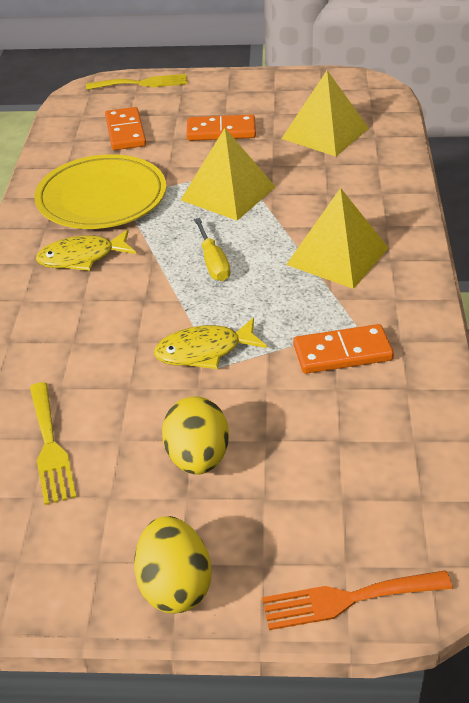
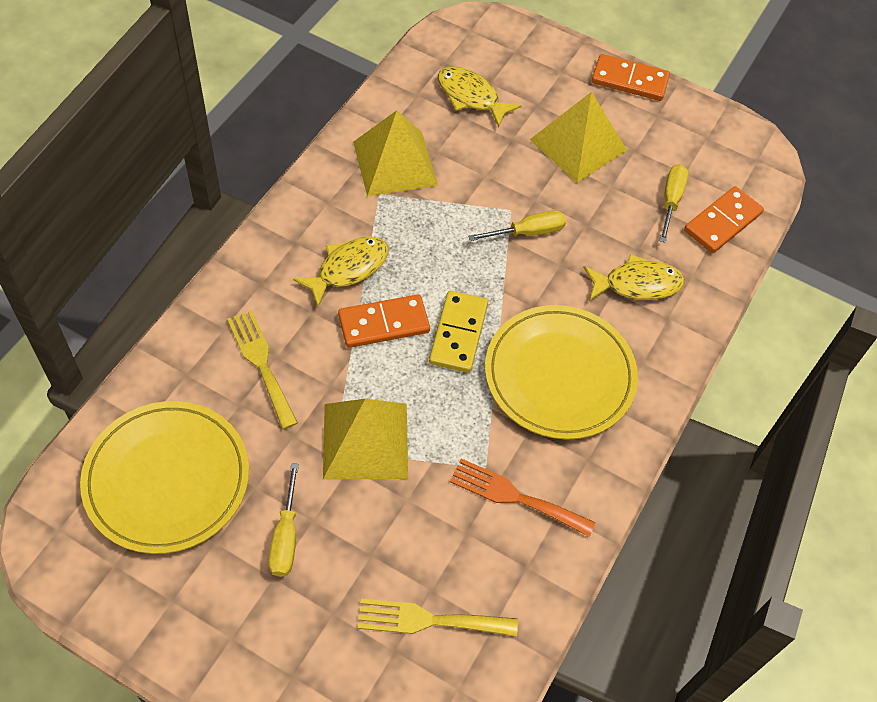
yellow domino: none = 0 -> [429,291,488,373] = 1
yellow egg: [134,516,211,614] [162,396,229,474] = 2 -> none = 0
yellow fish: [36,229,136,271] [154,318,267,369] = 2 -> [293,236,389,307] [438,66,522,128] [583,254,684,301] = 3
yellow plate: [34,154,166,229] = 1 -> [80,401,249,554] [485,305,638,440] = 2
yellow screwdriver: [194,218,230,281] = 1 -> [269,463,299,577] [468,210,566,241] [660,164,688,243] = 3

